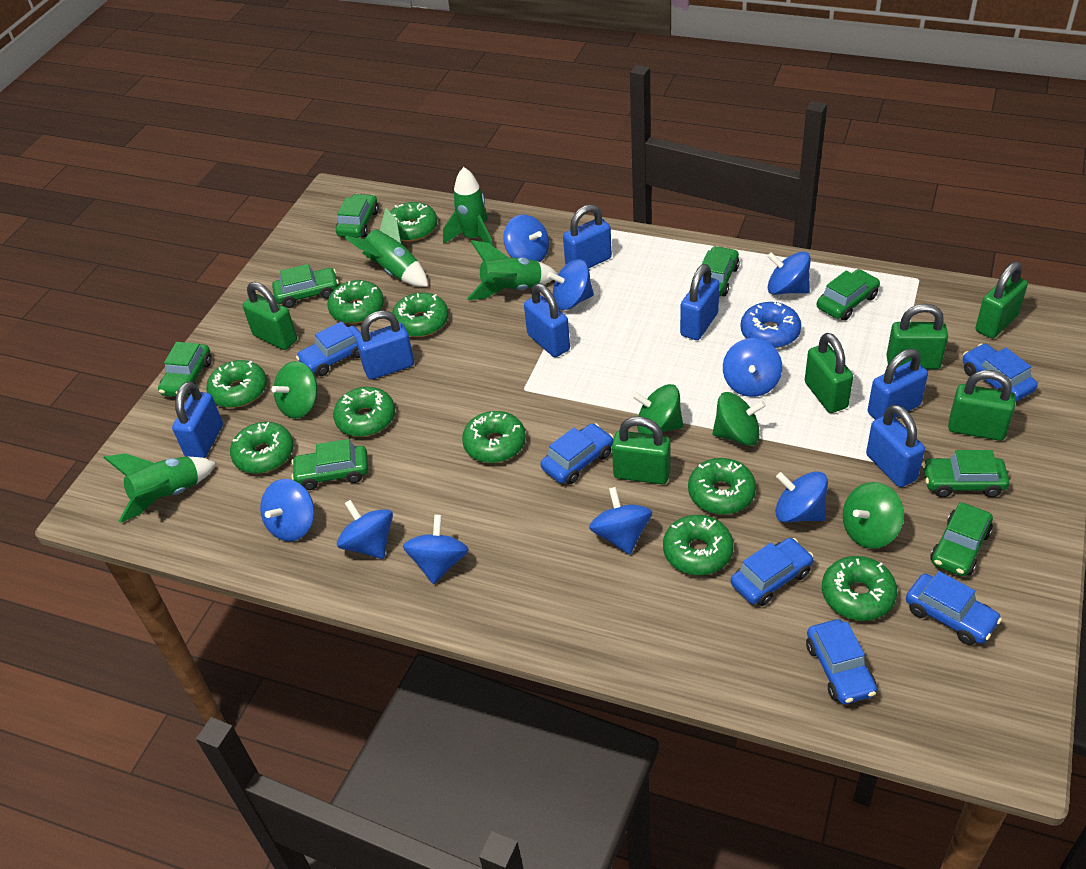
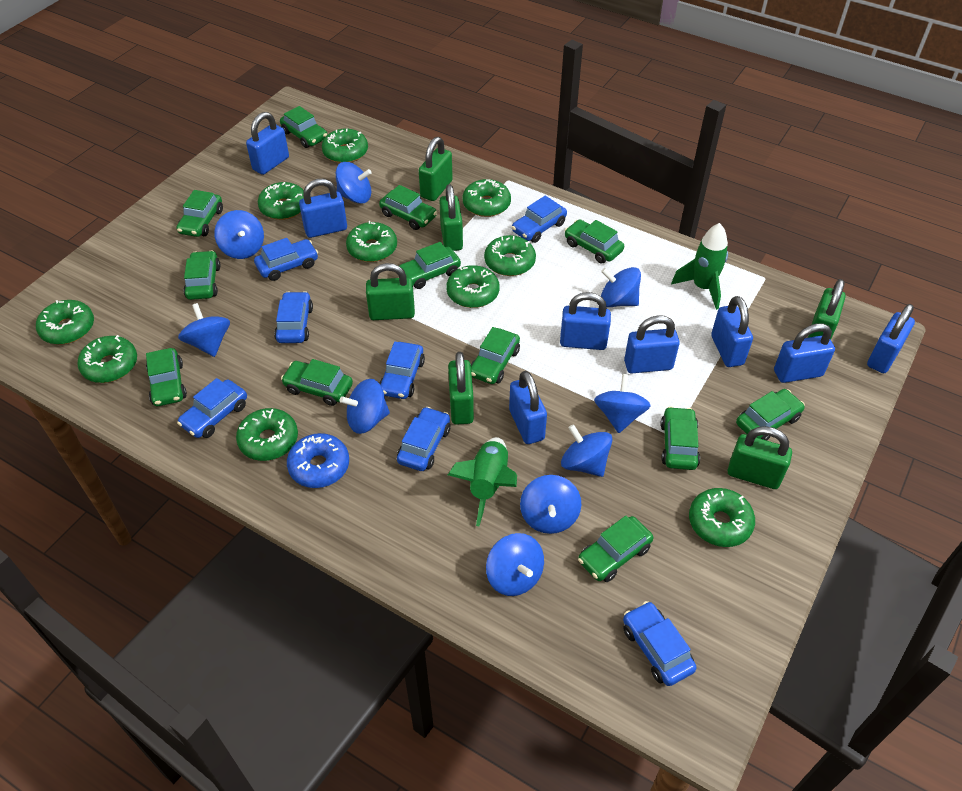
blue car: [296,321,361,376] [540,423,613,484] [731,538,814,606] [806,619,877,704] [906,571,1002,645] [963,343,1038,402] = 6 -> [177,378,247,438] [254,238,318,281] [274,291,313,343] [379,342,425,399] [397,407,450,471] [512,196,567,243] [623,601,697,686] = 7
blue padlock: [172,381,223,458] [356,311,414,380] [524,283,570,357] [563,204,612,268] [680,264,720,340] [866,404,925,487] [868,349,928,420] = 7 -> [246,112,289,175] [299,179,347,238] [509,371,547,444] [560,292,611,350] [624,315,680,374] [711,296,753,367] [774,323,835,383] [867,304,915,373] = 8
green car: [158,342,212,397] [272,264,339,308] [291,439,368,490] [336,194,379,238] [701,246,740,297] [817,269,880,320] [922,450,1009,497] [930,502,993,576] = 8 -> [146,348,187,406] [177,190,223,237] [183,250,221,300] [280,106,328,148] [281,359,353,406] [379,185,437,230] [399,242,461,289] [471,327,520,384] [564,219,624,263] [578,516,653,582] [660,406,700,470] [736,389,805,441] = 12
green rocket: [104,453,216,523] [345,207,428,287] [443,167,493,246] [467,240,558,300] = 4 -> [448,437,517,526] [671,223,728,310] = 2
green spinning top: [271,361,318,419] [632,384,683,435] [712,392,766,446] [843,482,904,549] = 4 -> none = 0

